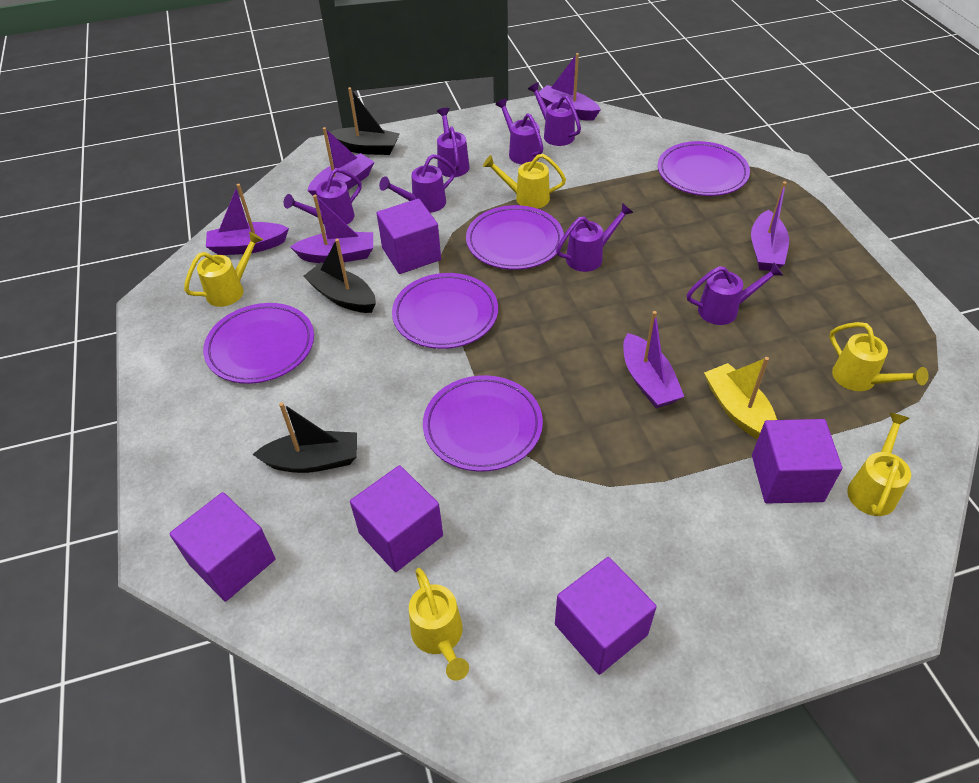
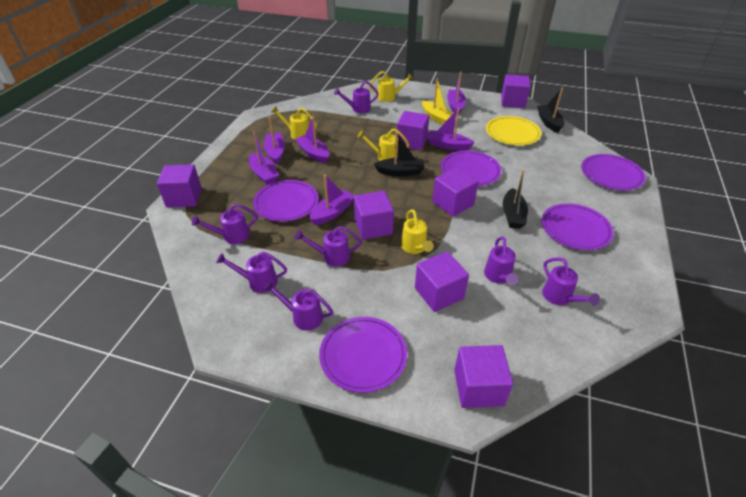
purple cube: [169,492,276,601] [350,465,443,572] [376,198,441,274] [555,557,657,675] [752,419,842,504] = 5 -> [157,164,202,207] [354,191,394,240] [397,111,429,151] [415,251,469,312] [432,167,479,217] [454,345,513,408] [501,74,531,108] = 7
yellow plate: none = 0 -> [486,116,541,146] = 1
yellow watering can: [184,232,263,307] [409,568,469,681] [483,154,566,209] [829,322,929,391] [847,412,911,516] = 5 -> [271,106,317,140] [357,129,409,161] [370,71,413,102] [401,209,434,254] = 4

